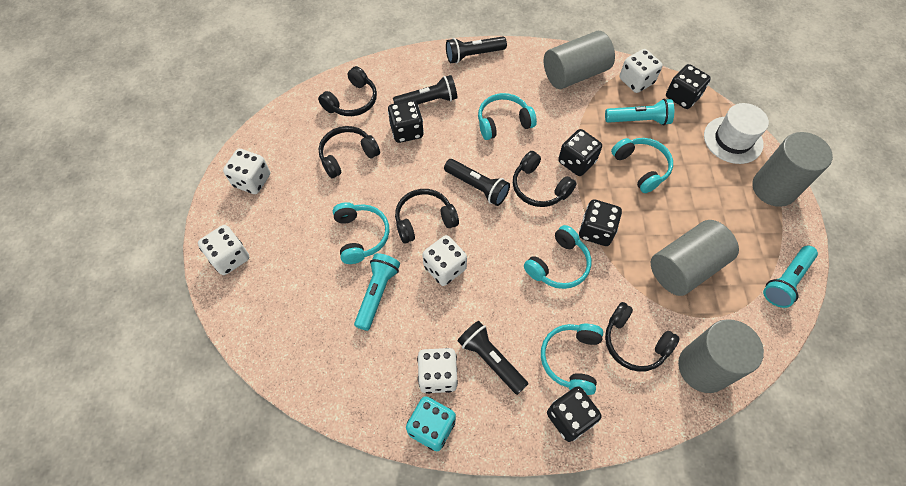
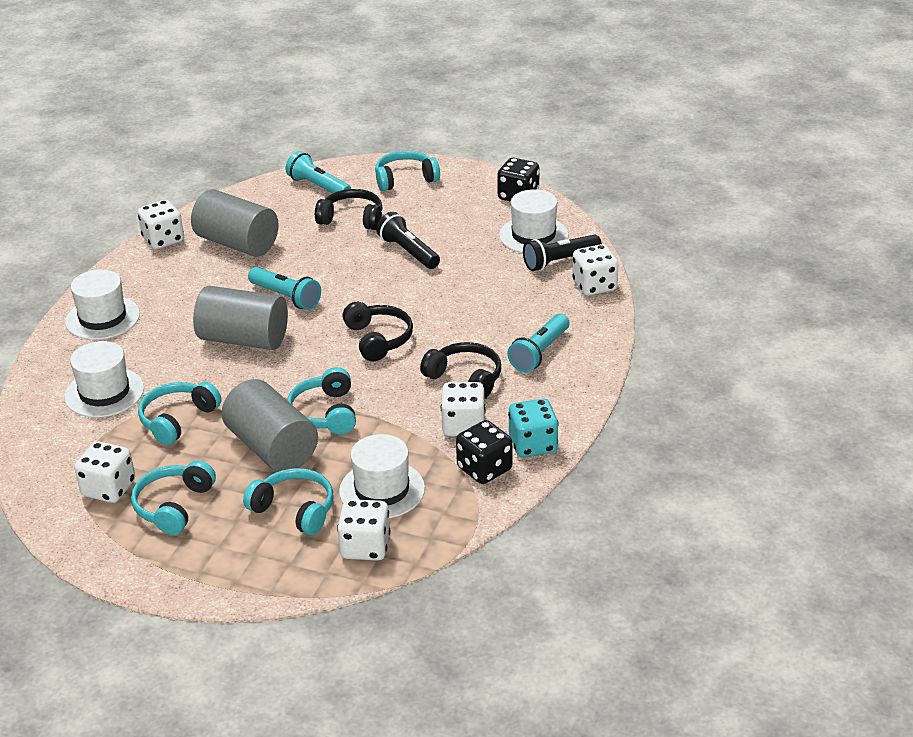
black dice: [388,100,424,143] [547,387,602,442] [558,129,602,176] [579,199,622,246] [666,64,711,109] = 5 -> [456,420,512,484] [497,158,539,202] = 2
black flashlight: [393,75,457,104] [444,159,510,206] [446,37,507,64] [458,321,528,395] = 4 -> [376,212,440,269] [523,235,602,271] = 2
black headphones: [318,66,377,116] [319,126,380,178] [395,189,459,244] [513,151,577,207] [605,302,680,372] = 5 -> [315,189,382,230] [343,302,413,361] [420,342,501,399] = 3
grey cylinder: [544,31,615,89] [651,220,739,296] [678,319,764,393] [752,132,833,207] = 4 -> [191,189,279,257] [193,286,288,350] [222,379,318,472] = 3
white hat: [704,103,769,164] = 1 -> [64,341,144,418] [65,269,140,340] [339,434,425,518] [499,189,569,253] = 4

